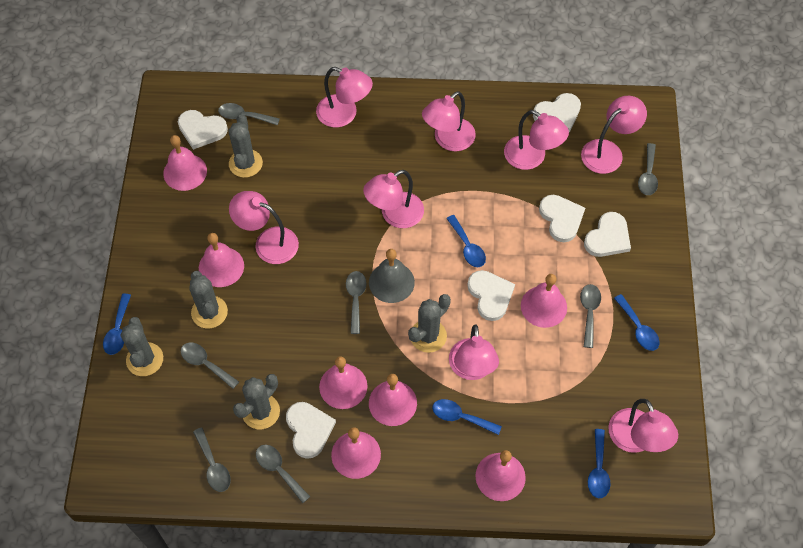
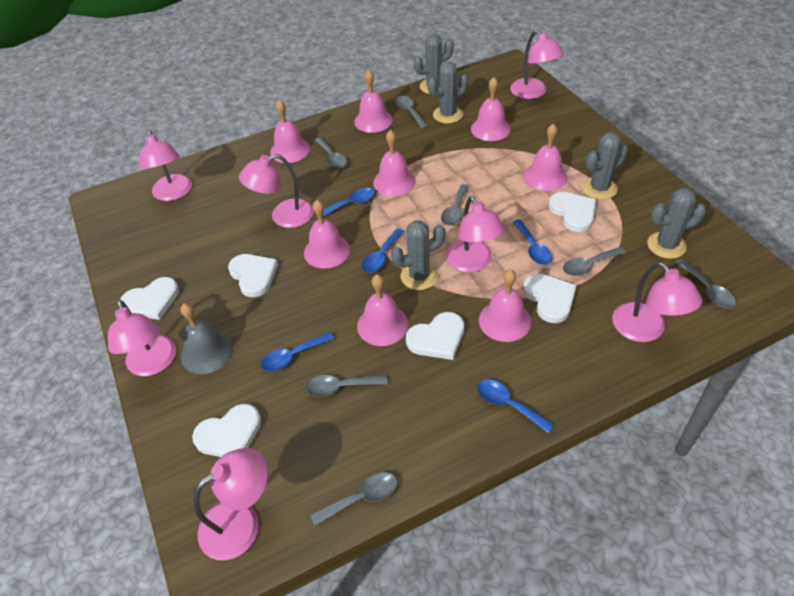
pink bell: [163,135,207,191] [199,233,244,287] [319,356,368,409] [331,427,381,479] [369,374,417,426] [475,450,526,501] [521,274,567,328] = 7 -> [270,100,310,163] [304,200,350,269] [354,70,393,133] [357,275,409,346] [373,130,416,196] [471,77,511,141] [479,269,531,342] [524,124,567,191] = 8
pink lamp: [229,191,299,264] [316,67,373,128] [363,170,424,228] [422,91,476,151] [449,324,499,380] [504,110,569,170] [581,96,647,174] [609,399,678,453] = 8 -> [108,300,176,376] [139,130,192,201] [193,448,268,560] [239,154,314,228] [446,196,505,273] [510,30,564,99] [612,262,702,342] = 7

